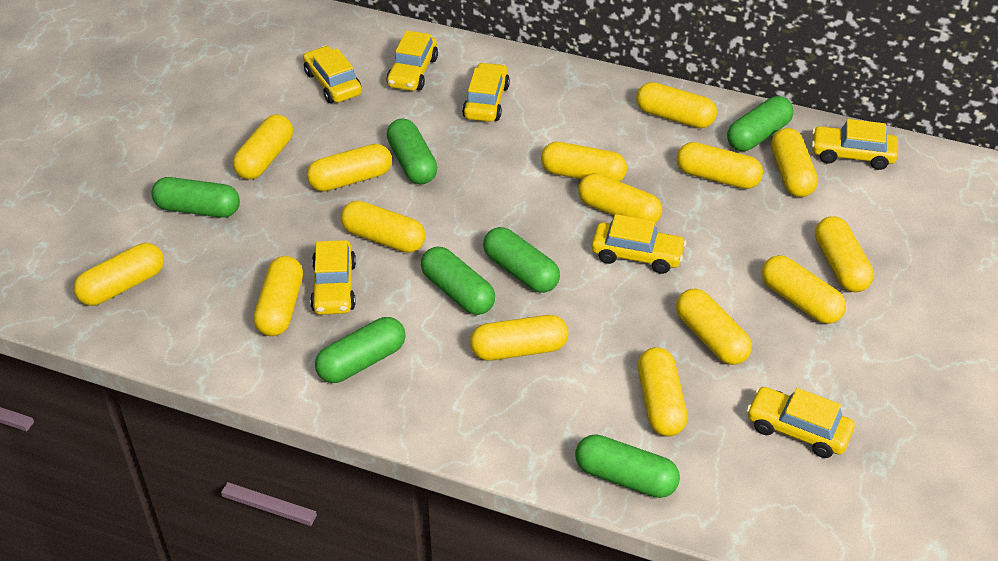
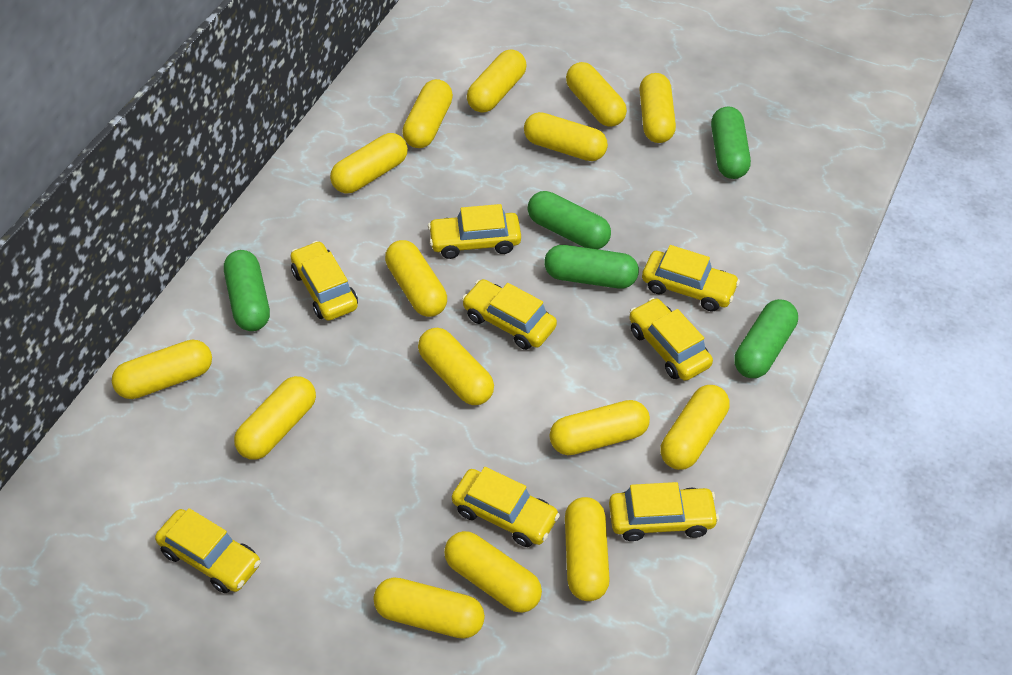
green capsule: [152,177,240,218] [315,317,406,383] [387,118,437,184] [421,247,495,315] [483,227,560,293] [575,434,680,498] [727,96,794,151] = 7 -> [224,250,270,331] [527,191,611,249] [544,245,639,289] [711,106,751,179] [734,299,798,378] = 5
yellow car: [303,46,362,103] [310,240,356,315] [386,30,438,91] [462,62,510,122] [592,214,686,274] [747,387,854,458] [811,119,898,170] = 7 -> [155,508,261,593] [291,241,358,321] [428,204,521,259] [452,467,560,547] [462,279,557,350] [609,482,719,541] [629,298,713,381] [642,245,740,312] = 8

